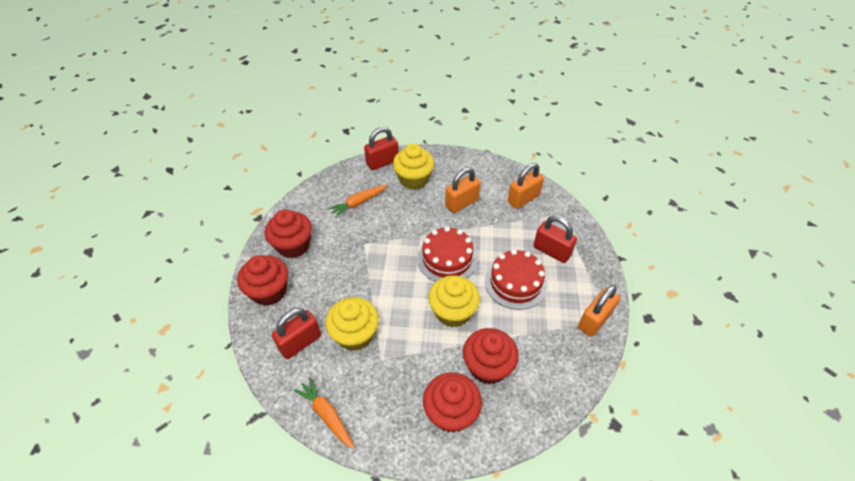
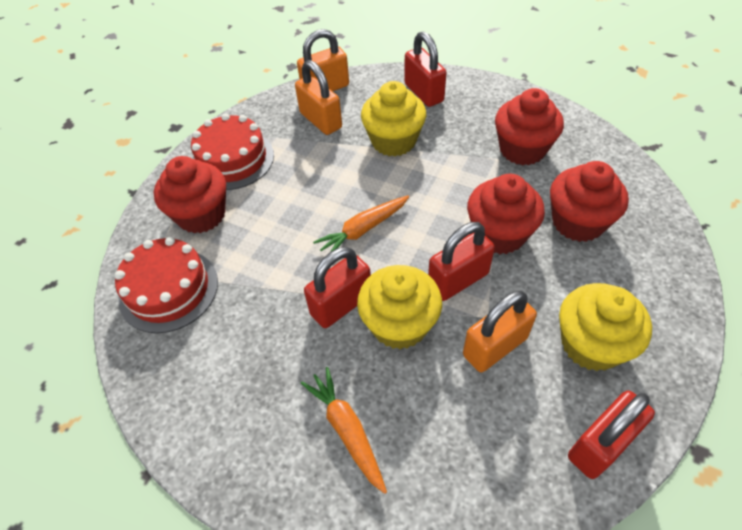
red padlock: [272,308,321,359] [364,127,399,170] [533,216,577,263] = 3 -> [304,247,371,328] [404,31,446,107] [428,222,495,301] [568,391,655,479] = 4

